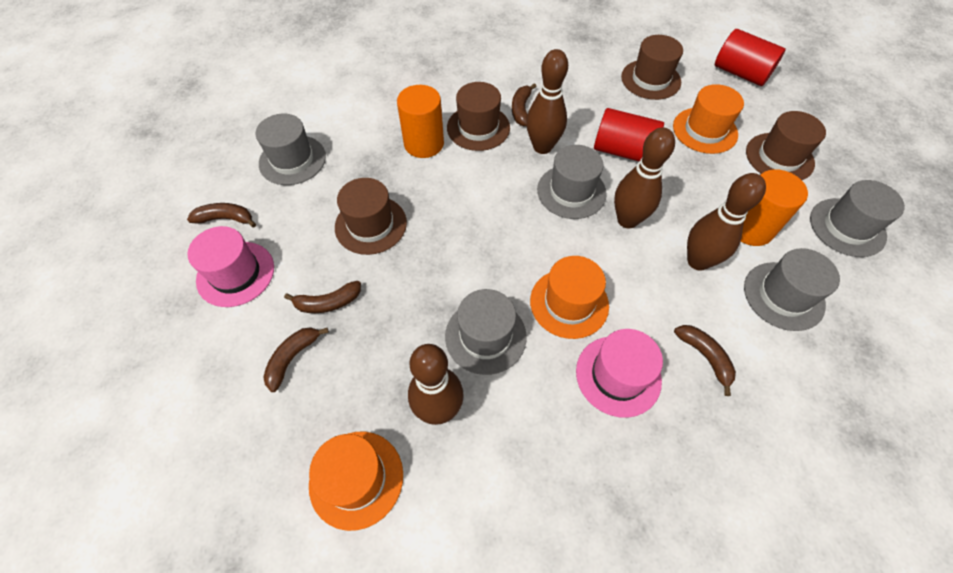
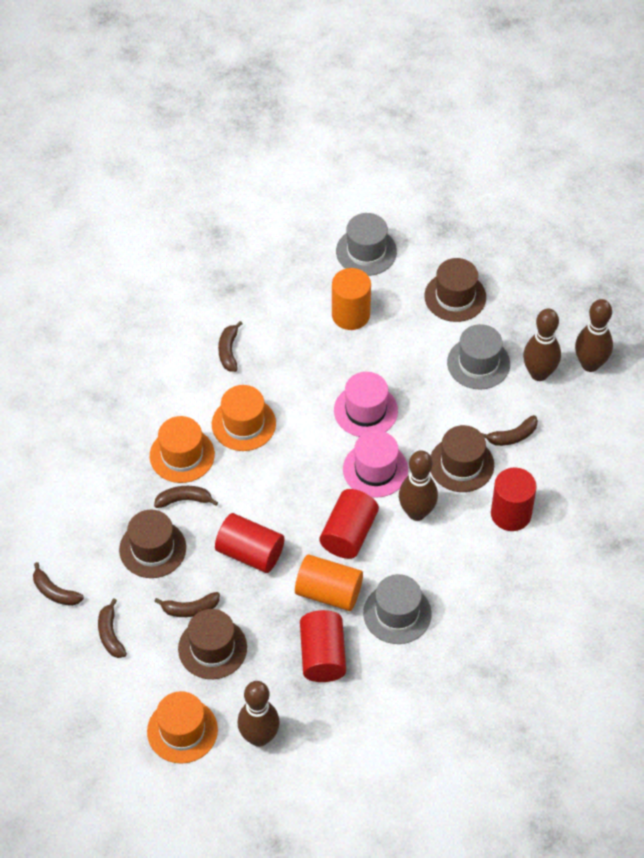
brown banana: [187,203,256,228] [263,327,329,392] [284,281,361,313] [512,83,537,126] [674,325,736,396] = 5 -> [33,562,84,606] [98,599,127,658] [154,486,218,508] [154,592,220,617] [218,321,243,372] [482,415,538,446] = 6
grey hat: [256,114,326,185] [445,289,527,375] [537,145,607,219] [744,248,840,331] [810,180,905,257] = 5 -> [336,213,397,276] [363,574,432,644] [447,324,510,390] = 3
red cylinder: [594,108,664,161] [715,29,786,86] = 2 -> [215,513,284,573] [300,610,346,682] [320,489,379,559] [491,467,537,531] = 4

